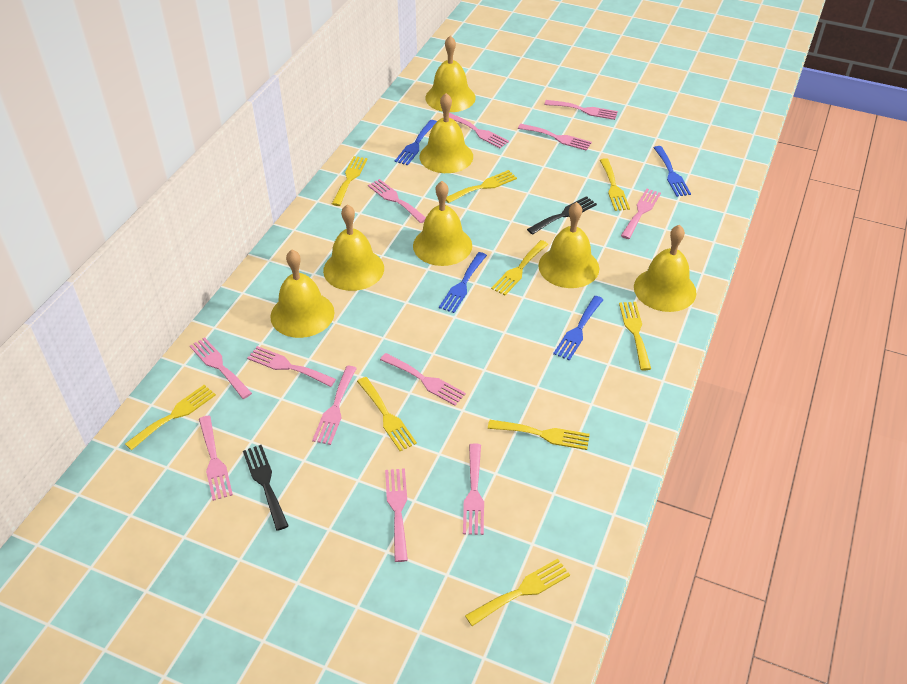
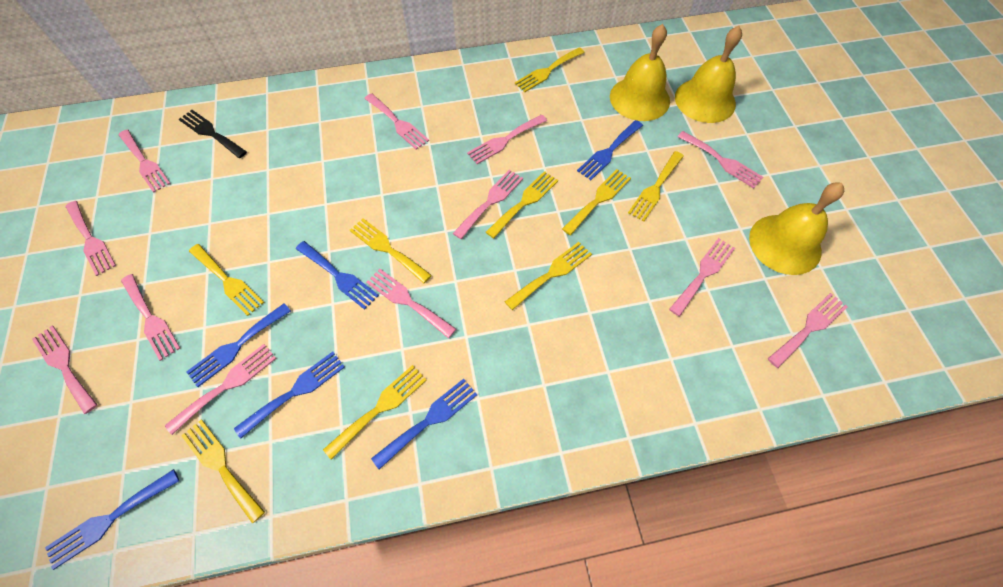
black fork: [243,445,289,531] [527,196,597,235] = 2 -> [179,110,247,158] = 1
blue fork: [395,120,437,165] [439,252,487,313] [553,296,604,361] [654,146,691,197] = 4 -> [45,469,179,570] [186,303,291,387] [234,352,345,439] [296,241,379,310] [371,379,477,470] [577,120,643,180] = 6
yellow bell: [270,250,335,338] [323,205,384,291] [413,181,472,266] [420,93,473,173] [425,35,476,112] [538,202,599,288] [634,225,697,312] = 7 -> [610,24,670,121] [675,26,742,123] [749,182,844,275] = 3

